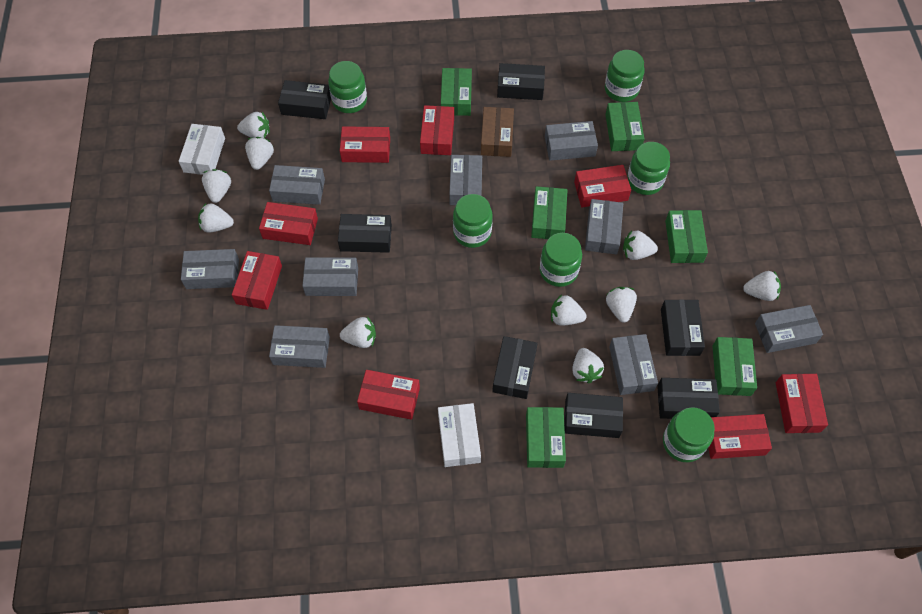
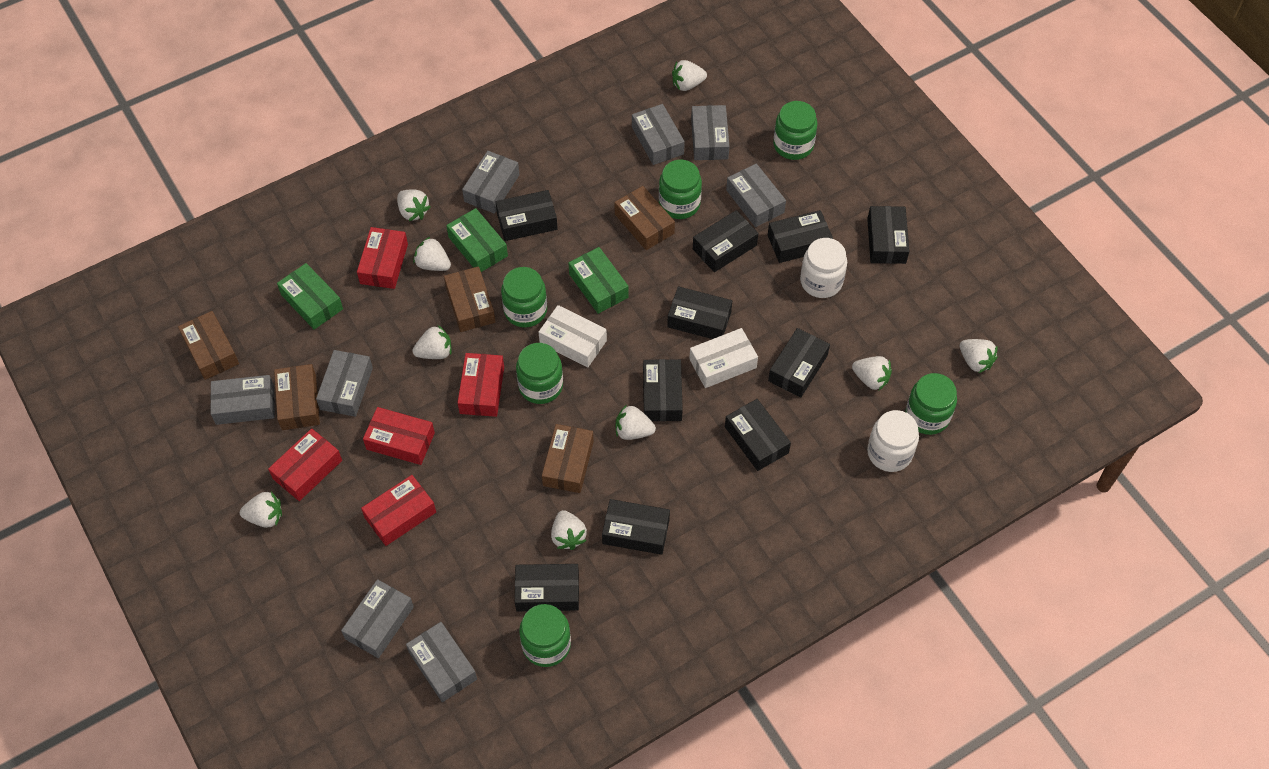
black box: [278,80,331,119] [338,214,392,253] [492,336,538,399] [497,63,545,100] [564,393,623,438] [657,378,720,419] [661,299,705,356] = 7 -> [496,190,558,241] [515,564,579,611] [602,499,670,555] [643,359,683,421] [667,286,732,339] [693,210,758,272] [725,399,791,471] [768,210,833,263] [768,328,830,398] [867,206,909,264] = 10
brown box: [481,107,514,157] = 1 -> [178,311,239,380] [274,364,320,430] [444,266,496,332] [542,424,594,493] [614,186,675,250] = 5
green box: [441,68,472,116] [526,407,566,468] [531,186,567,239] [605,102,644,151] [665,210,708,263] [713,337,757,396] = 6 -> [277,263,343,330] [446,208,508,272] [569,247,629,314] = 3
grey box: [181,249,239,289] [269,165,325,205] [269,325,330,368] [302,257,358,296] [449,155,482,205] [545,121,598,161] [585,199,623,254] [609,334,658,395] [755,305,823,353] = 9 -> [210,375,275,425] [316,350,373,417] [341,579,414,658] [406,622,477,702] [462,151,519,214] [632,104,685,165] [691,105,729,160] [726,163,786,227] = 8
red box: [232,251,282,310] [259,202,318,245] [340,126,390,163] [357,370,420,420] [420,105,454,155] [574,165,631,207] [709,414,772,459] [776,374,828,433] = 8 -> [268,428,342,501] [357,227,408,289] [361,475,436,546] [363,407,435,465] [457,353,504,417] = 5
white jar: none = 0 -> [800,238,847,298] [867,410,919,472] = 2
white strawberry: [198,203,234,233] [202,169,231,203] [237,112,270,138] [245,137,274,170] [340,317,376,348] [551,294,587,326] [572,348,604,383] [606,287,637,323] [623,230,658,260] [743,271,781,301] = 10 -> [240,492,282,528] [397,189,431,221] [413,237,451,271] [413,325,452,359] [551,510,587,550] [616,405,656,440] [672,60,707,91] [852,356,892,390] [960,339,997,373] = 9

